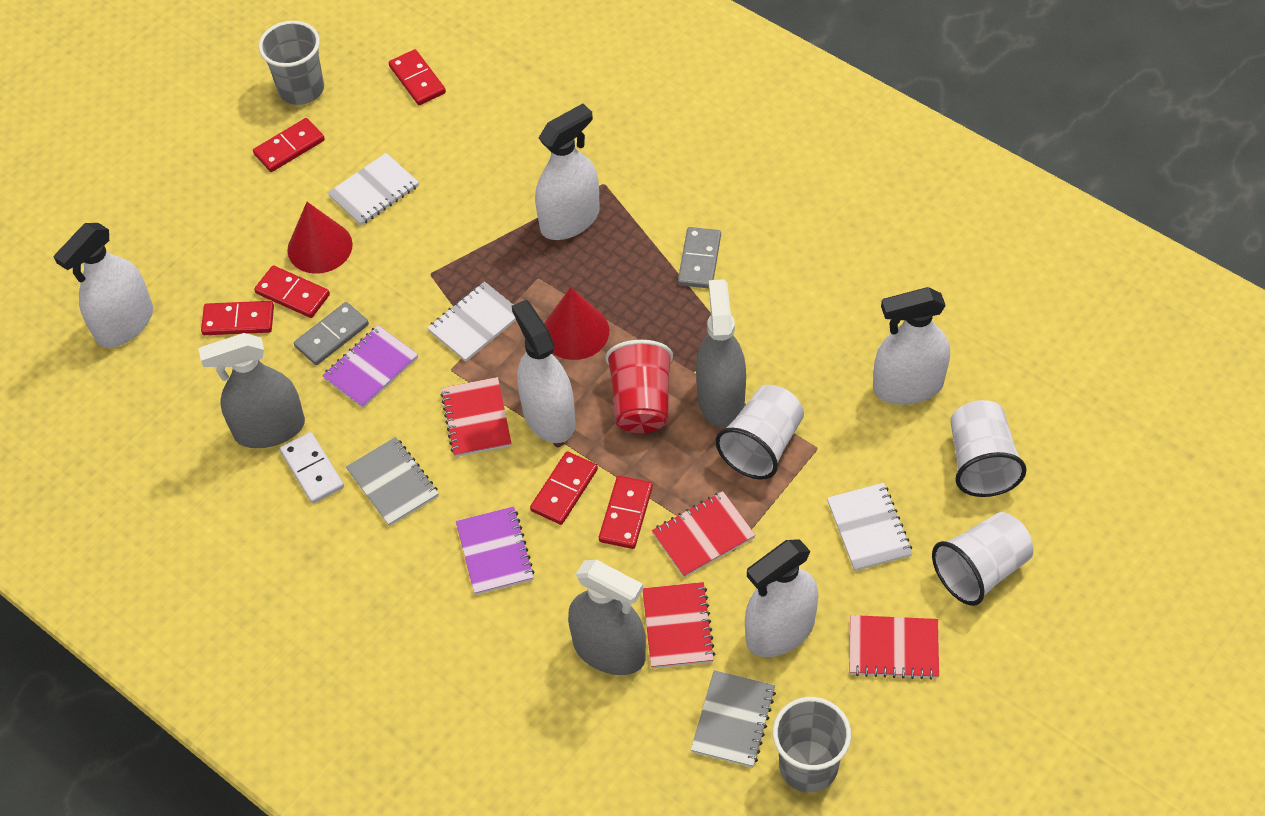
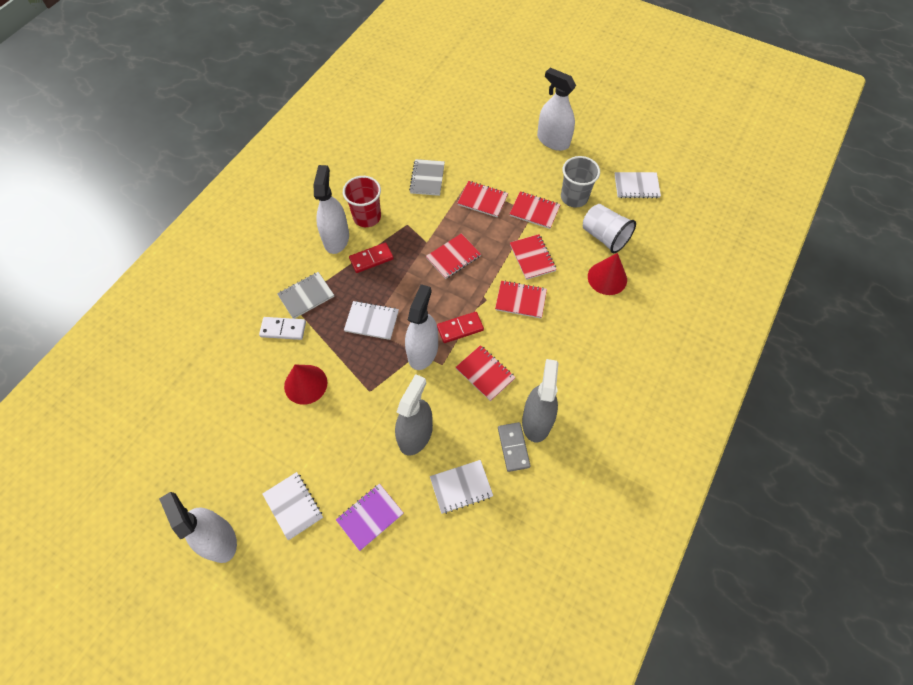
grey cup: [258,21,324,105] [773,697,851,793] = 2 -> [561,156,600,208] = 1
grey domino: [294,302,369,365] [678,227,721,288] = 2 -> [498,422,531,472] = 1
grey spray bottle: [198,333,305,448] [568,560,646,675] [696,279,746,427] = 3 -> [395,374,433,456] [522,359,558,442] = 2
purple notebook: [322,325,418,408] [456,506,535,595] = 2 -> [336,483,404,551] = 1
red domino: [201,301,274,335] [253,118,325,172] [254,265,330,318] [389,49,446,105] [530,451,598,525] [599,476,653,549] = 6 -> [349,242,394,273] [437,312,484,343] = 2
red notebook: [440,377,512,457] [643,582,715,669] [652,491,756,578] [850,615,939,680] = 4 -> [426,234,481,279] [455,345,516,401] [458,181,508,218] [495,280,547,319] [510,191,561,229] [510,234,557,280] = 6
white cup: [715,385,804,480] [932,512,1033,606] [950,400,1027,497] = 3 -> [583,204,636,253] = 1
white notebook: [328,153,419,226] [427,281,516,362] [827,483,913,571] = 3 -> [262,472,323,540] [344,301,399,340] [430,460,493,514] [614,172,661,198] = 4
white spray bottle: [54,223,153,348] [512,300,575,443] [535,103,600,240] [745,539,818,657] [873,287,950,405] = 5 -> [159,492,237,563] [313,165,349,254] [405,284,438,370] [537,68,576,151] = 4

